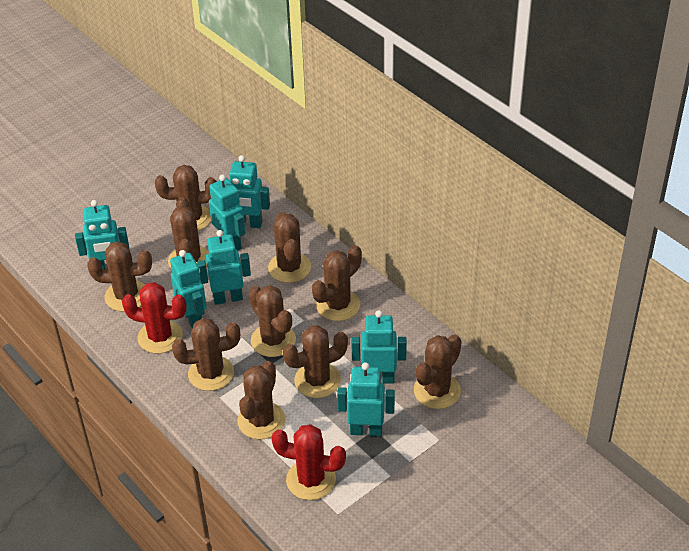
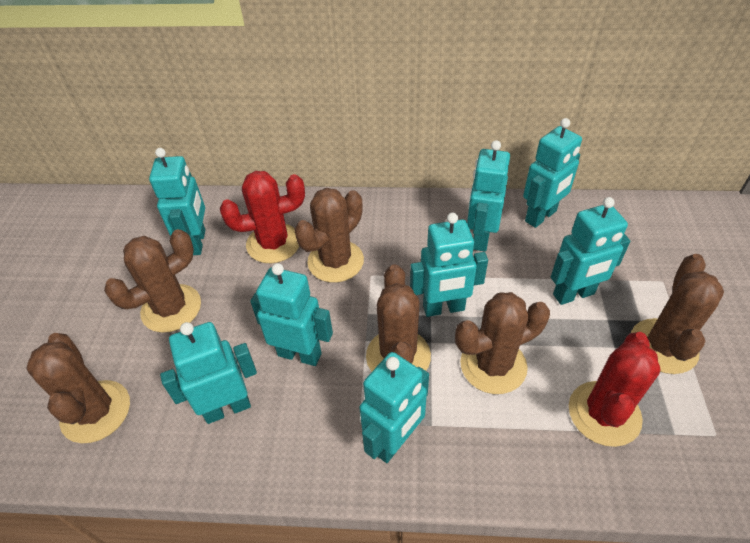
brown cactus: [87,241,152,312] [155,165,217,231] [168,197,209,268] [172,318,240,391] [238,361,285,439] [249,285,296,357] [268,212,311,283] [283,325,348,398] [312,245,362,321] [414,334,462,409] = 10 -> [26,333,130,443] [104,229,201,333] [294,188,364,283] [366,264,431,372] [455,292,550,394] [631,254,724,374] = 6
turquoise robot: [75,200,129,270] [170,250,207,328] [197,230,251,305] [209,174,245,250] [229,155,270,228] [337,362,395,436] [351,310,407,384] = 7 -> [149,148,205,255] [160,322,257,424] [250,263,333,366] [359,352,429,463] [410,212,488,317] [467,140,510,252] [523,118,582,228] [551,197,630,305] = 8

